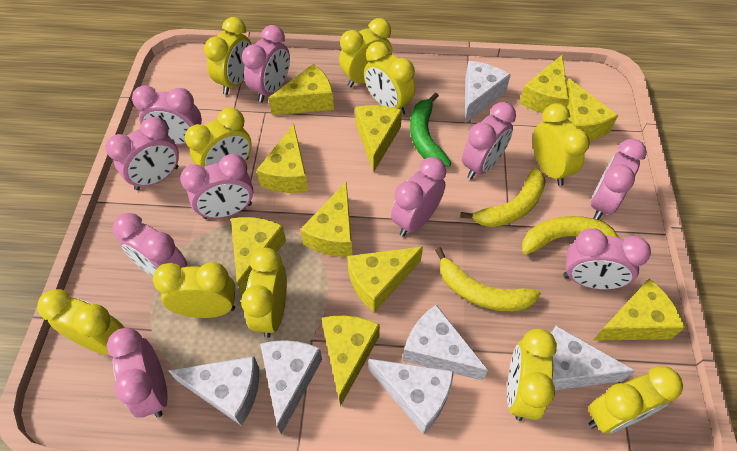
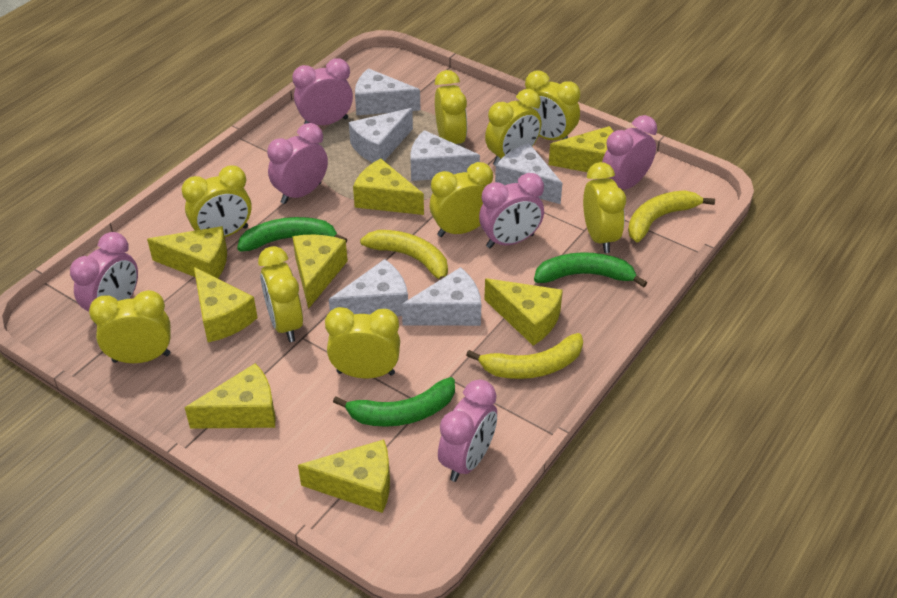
green banana: [410,92,451,167] = 1 -> [237,217,347,252] [333,377,455,427] [534,252,647,287] = 3
pink clock: [106,117,179,190] [107,328,168,418] [113,213,187,277] [132,85,202,145] [180,154,254,219] [242,25,290,103] [391,157,446,237] [462,102,516,179] [563,228,651,289] [591,139,647,220] = 10 -> [70,232,138,325] [267,123,328,204] [292,58,353,125] [438,380,497,482] [479,173,544,248] [602,115,657,189] = 6
yellow cheese: [231,217,286,295] [256,124,308,193] [268,64,334,115] [300,182,352,257] [322,316,380,407] [347,247,423,313] [355,105,402,172] [519,55,569,113] [566,78,618,141] [593,278,685,341] = 10 -> [147,226,227,279] [185,363,275,429] [194,267,258,342] [292,235,348,309] [298,440,390,513] [353,158,424,215] [484,278,563,346] [549,126,614,172] = 8
yellow clock: [37,289,125,355] [153,262,236,318] [185,108,252,167] [204,17,252,95] [241,248,287,338] [339,18,392,87] [364,42,415,116] [507,328,557,421] [533,103,590,186] [588,366,683,433] = 10 -> [89,290,170,363] [181,165,252,237] [258,246,303,342] [325,307,400,379] [430,162,493,237] [435,70,467,144] [485,89,541,166] [525,70,580,140] [583,162,626,253] = 9

